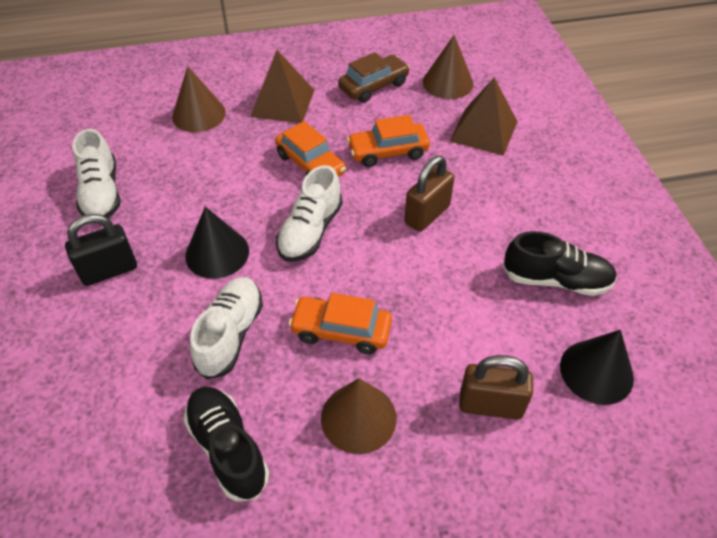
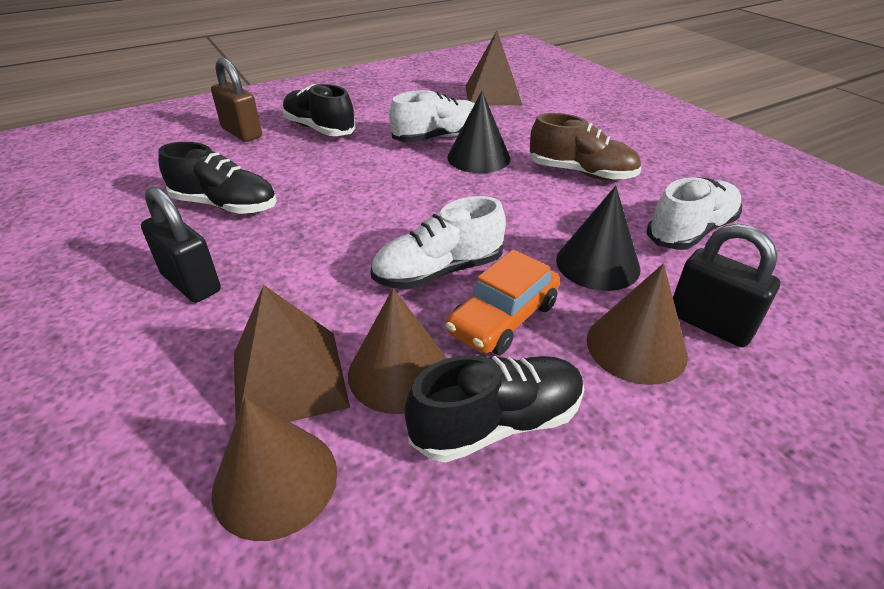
black padlock: [65,214,137,286] = 1 -> [141,187,221,303] [673,224,780,347] = 2
black shoe: [183,387,269,502] [503,231,617,296] = 2 -> [158,142,277,214] [282,84,356,136] [405,355,584,462] = 3
brown car: [338,52,410,103] = 1 -> none = 0
brown padlock: [404,156,454,232] [459,355,533,420] = 2 -> [211,58,262,142] = 1
brown shoe: none = 0 -> [529,113,641,181] = 1
orange car: [275,121,346,177] [289,293,392,354] [347,115,430,167] = 3 -> [446,250,560,355] = 1

